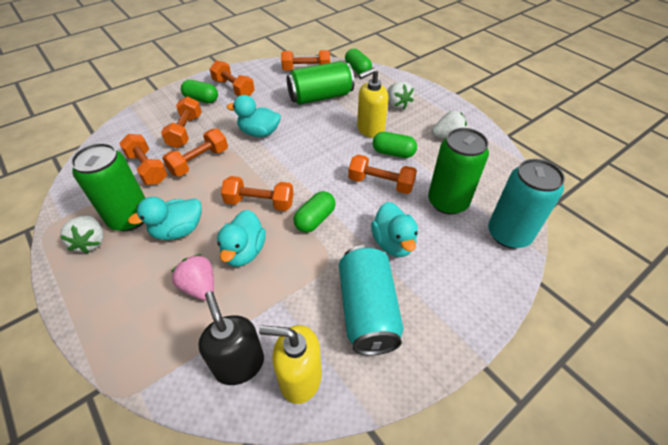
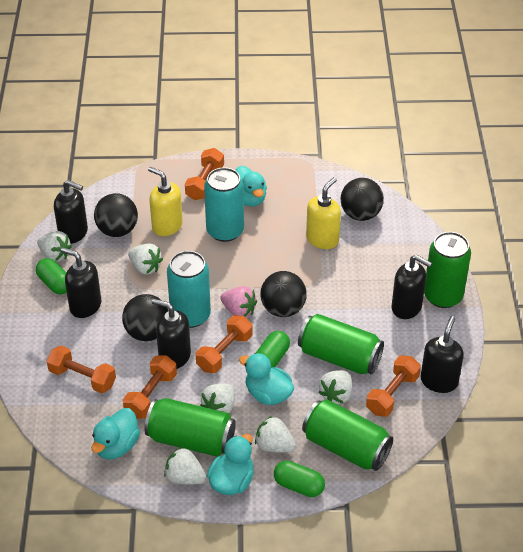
black ball: none = 0 -> [94,193,138,237] [122,294,168,341] [260,271,307,317] [341,178,384,221] = 4
black soap dispenser: [198,291,264,385] = 1 -> [54,180,88,244] [61,247,101,318] [152,299,191,369] [392,255,432,319] [421,316,464,393] = 5
green can: [71,143,145,231] [287,61,355,105] [428,128,489,215] = 3 -> [144,398,236,457] [298,314,384,375] [302,399,393,471] [424,232,471,308] = 4
green capsule: [181,80,218,103] [293,191,336,233] [345,49,372,74] [373,132,417,158] = 4 -> [36,258,67,295] [256,331,290,367] [274,461,325,497] = 3
orange dumbbell: [119,134,168,184] [161,96,202,148] [162,129,228,177] [210,61,255,96] [221,176,294,211] [281,50,330,70] [348,154,417,194] = 7 -> [47,345,116,393] [123,355,177,419] [185,148,224,200] [196,315,252,373] [366,355,421,417] = 5
white strawberry: [60,216,104,253] [387,81,414,109] [432,110,467,139] = 3 -> [37,231,72,262] [128,243,163,275] [164,447,206,484] [200,384,235,413] [255,416,296,453] [318,370,352,404] = 6

